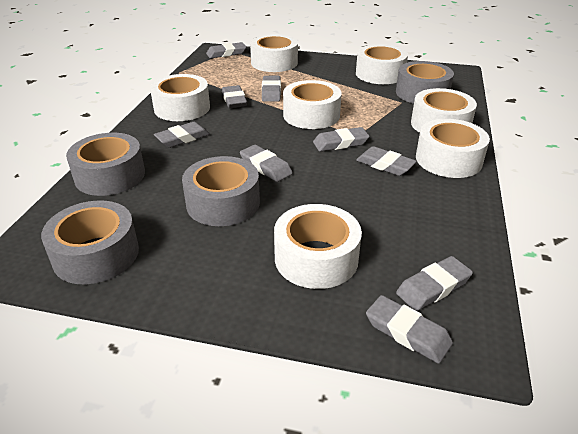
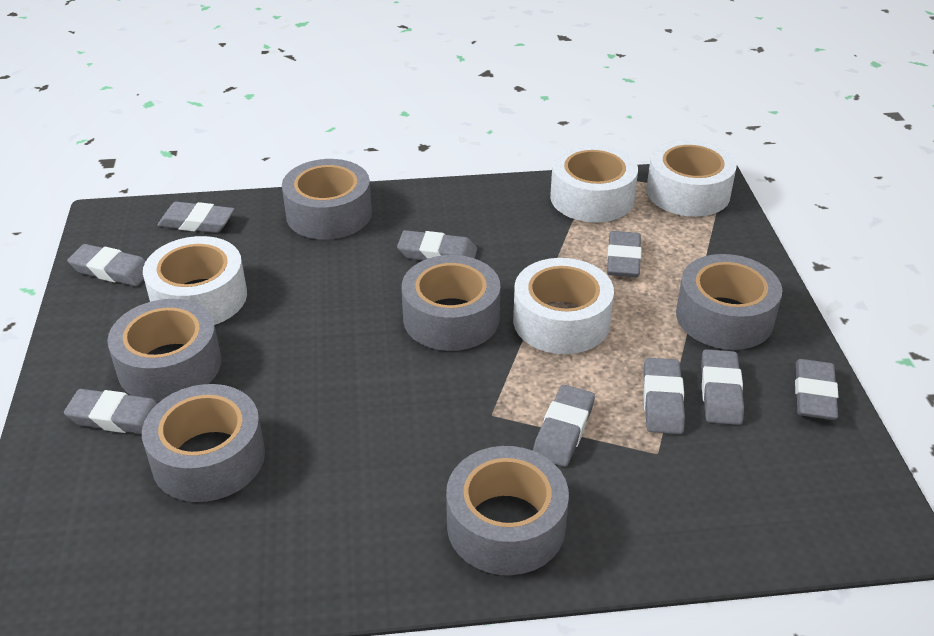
grey tape: [41,200,139,284] [66,133,145,196] [182,156,260,226] [396,61,454,104] = 4 -> [107,299,222,402] [142,384,265,502] [282,159,372,240] [402,255,501,351] [446,446,569,575] [676,254,782,350] = 6
white tape: [150,74,210,121] [250,34,298,72] [274,204,362,289] [283,80,342,129] [356,44,408,84] [411,88,477,133] [416,119,490,178] = 7 -> [143,236,247,325] [513,258,614,354] [550,144,638,222] [646,139,737,217] = 4

